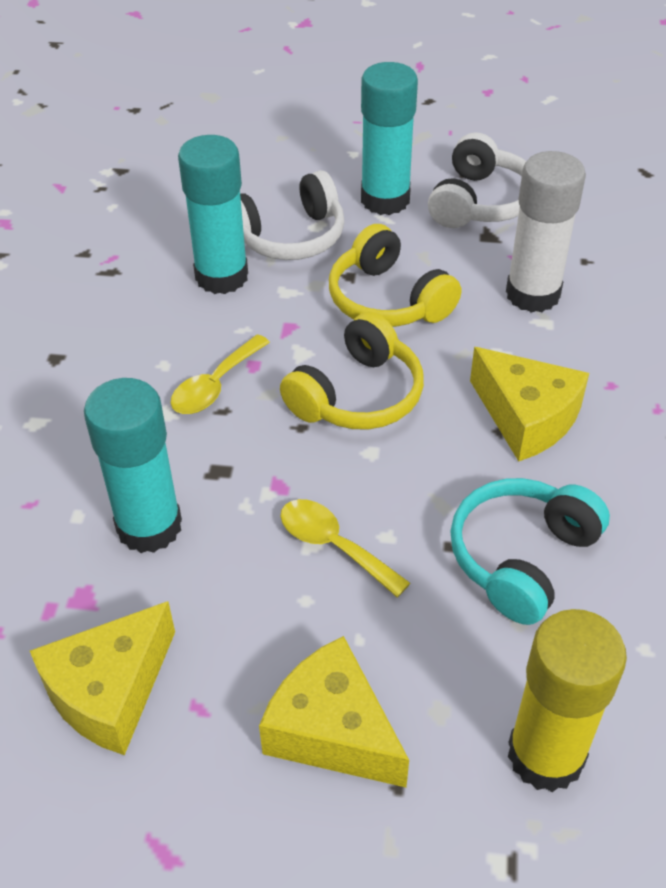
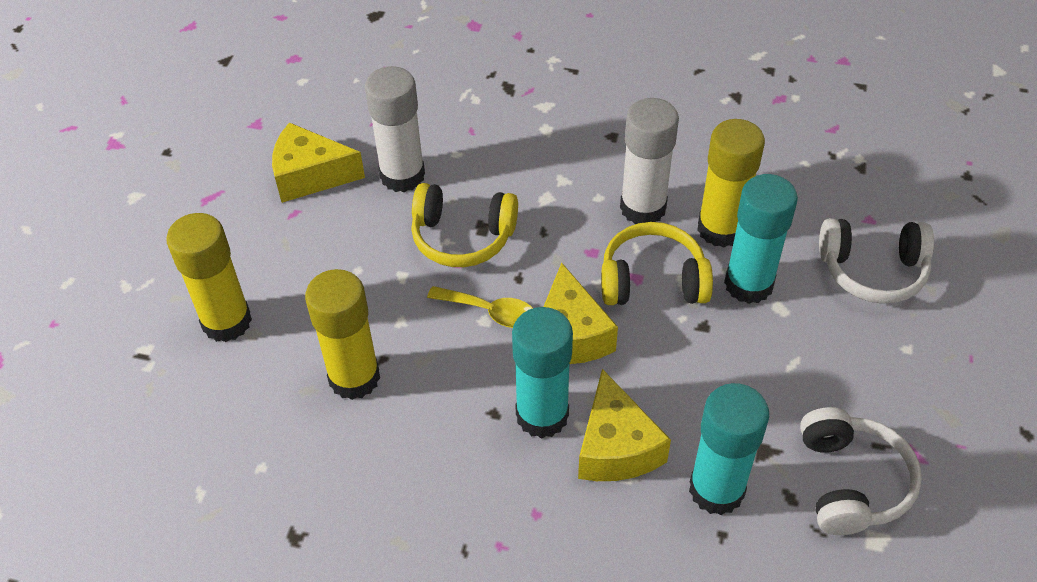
turquoise headphones: [450,478,610,625] = 1 -> none = 0
white glue stick: [506,151,586,313] = 1 -> [365,66,425,192] [620,98,679,224] = 2
yellow glue stick: [508,609,627,792] = 1 -> [166,213,252,342] [305,269,380,400] [697,119,765,247] = 3
yellow spoon: [171,334,270,414] [280,499,410,597] = 2 -> [427,286,533,328] = 1

